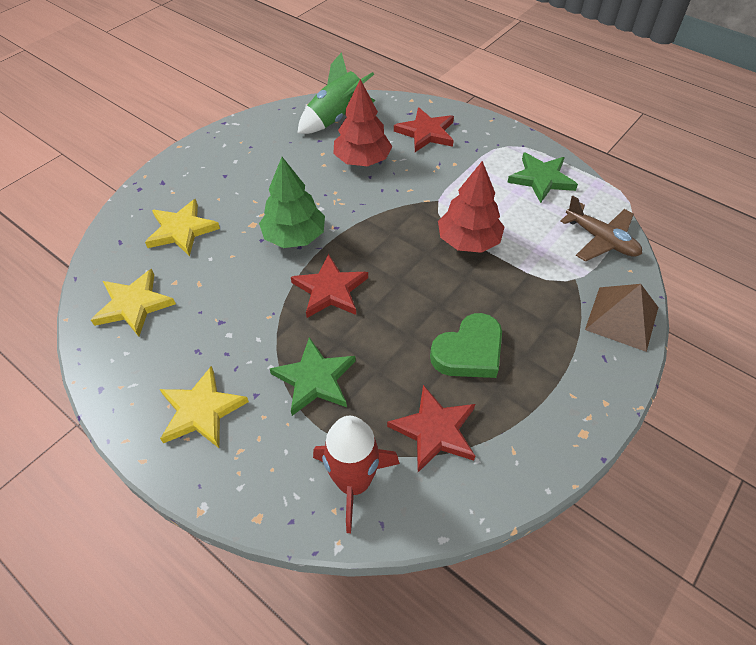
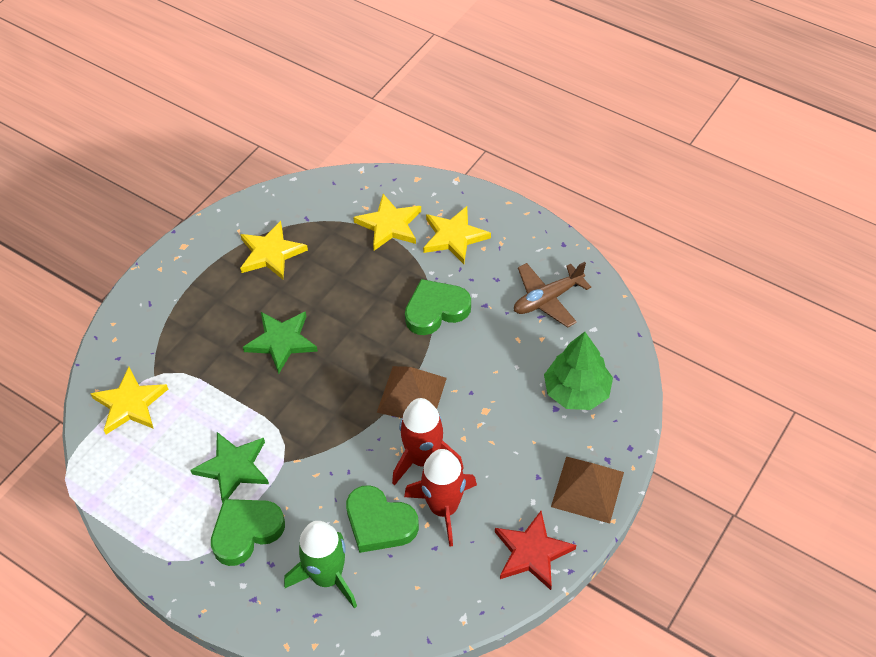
brown pyramid: [585,284,658,352] = 1 -> [377,366,447,418] [551,456,624,524] = 2
green heart: [430,313,502,378] = 1 -> [211,499,285,566] [346,485,419,553] [405,279,471,335] = 3
red rocket: [313,416,400,533] = 1 -> [392,398,464,486] [404,449,477,547] = 2
red star: [291,254,368,318] [387,385,475,472] [394,107,454,152] = 3 -> [495,511,576,590] = 1
red tree: [333,79,392,166] [438,161,504,253] = 2 -> none = 0
yellow star: [91,269,176,337] [145,199,220,256] [160,366,249,448] = 3 -> [90,367,168,434] [240,221,308,279] [353,194,421,251] [423,206,491,264] = 4

